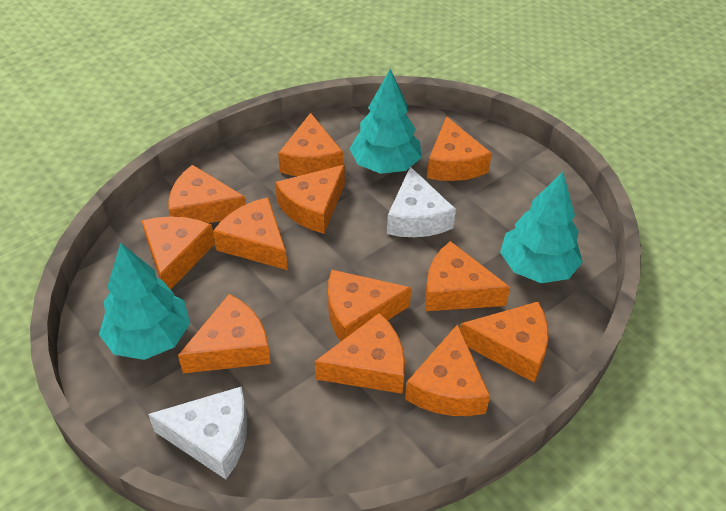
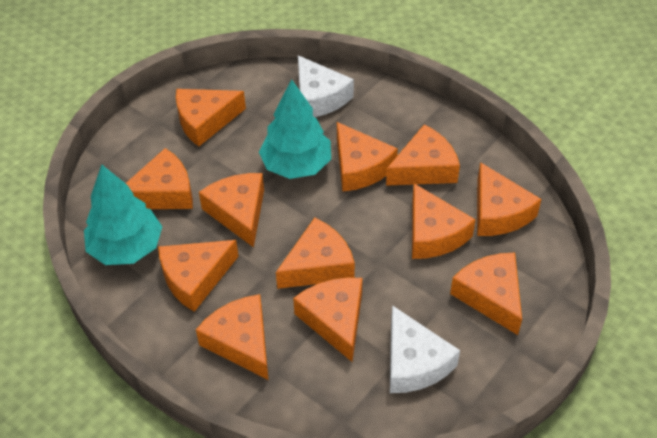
turquoise tree: [99,242,190,360] [350,69,421,174] [500,172,583,283] = 3 -> [84,165,162,265] [259,79,331,179] = 2

